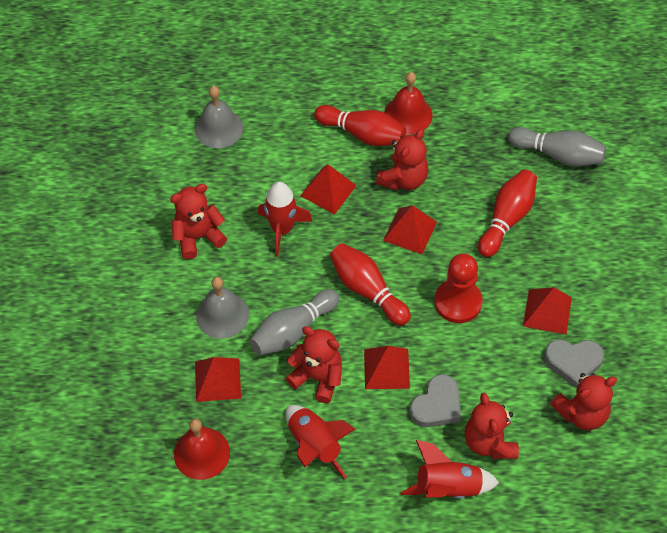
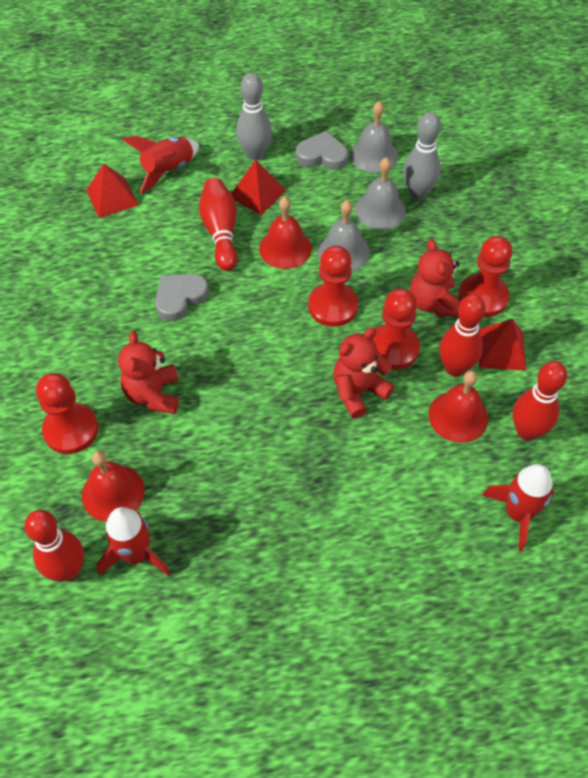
grey bell: [195,86,243,148] [196,277,249,339] = 2 -> [317,200,370,272] [349,101,398,173] [355,157,406,230] = 3
red bell: [174,419,230,480] [384,72,432,135] = 2 -> [82,451,145,522] [259,197,312,269] [429,371,488,443] = 3
red bowling pin: [314,105,406,146] [330,243,411,325] [478,169,537,257] = 3 -> [24,510,84,582] [199,178,238,271] [439,294,486,377] [513,361,567,441] = 4
red pawn: [434,253,482,323] = 1 -> [36,373,98,454] [308,245,358,327] [372,289,420,370] [458,236,512,317] = 4
red pyramid: [195,357,241,402] [300,164,357,214] [364,346,410,389] [383,205,437,254] [523,287,572,334] = 5 -> [86,164,138,218] [231,160,286,215] [479,319,526,371] = 3
red teddy bear: [170,184,227,259] [286,327,342,403] [376,129,429,191] [464,393,519,459] [550,373,617,430] = 5 -> [118,331,179,414] [333,328,394,418] [410,239,462,317] = 3

